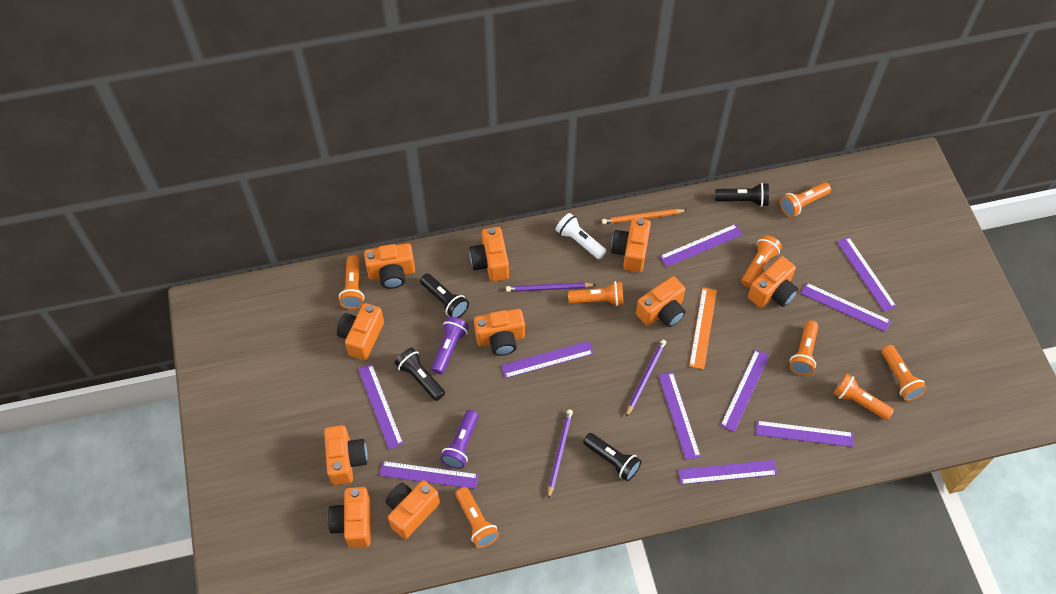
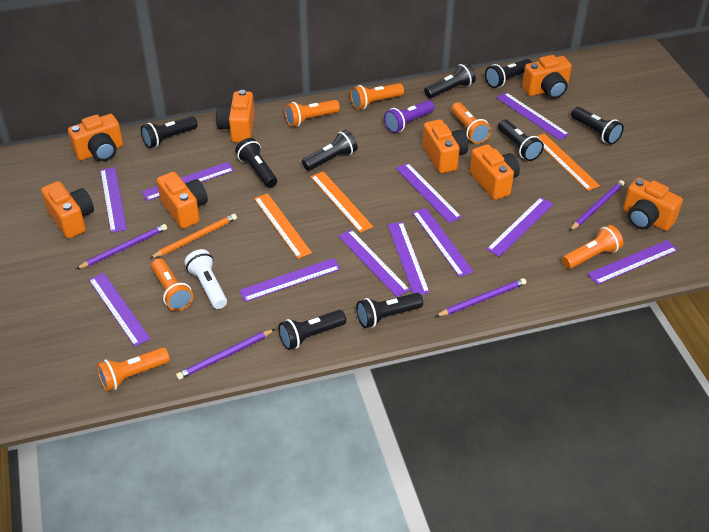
black flashlight: [395,348,445,401] [420,273,469,318] [583,433,641,481] [715,183,769,207] = 4 -> [141,116,198,148] [235,138,277,188] [278,310,346,350] [302,130,358,171] [356,293,423,328] [424,63,476,98] [485,59,532,88] [498,120,544,161] [571,107,624,144] = 9
orange camera: [324,425,368,485] [328,487,371,548] [337,303,384,360] [364,243,415,289] [386,480,440,539] [469,227,509,282] [474,309,525,356] [611,218,651,272] [636,276,686,327] [748,256,798,308] = 10 -> [41,181,94,239] [68,114,123,161] [157,172,208,229] [216,90,255,142] [423,119,468,173] [470,144,520,200] [522,55,572,99] [623,178,683,231] = 8
orange flashlight: [339,255,364,309] [456,487,499,548] [568,281,624,306] [741,235,782,288] [780,182,831,217] [789,320,819,376] [833,374,894,420] [881,345,927,401] = 8 -> [97,347,170,392] [151,258,193,311] [285,100,340,127] [351,83,404,109] [451,102,491,144] [562,225,623,269] = 6
orange ruler: [689,287,717,369] = 1 -> [254,193,312,259] [311,171,373,233] [537,133,600,191] = 3
purple flashlight: [431,317,469,374] [441,410,479,469] = 2 -> [384,100,435,133] = 1
purple pencil: [506,282,596,292] [548,409,573,499] [626,340,666,417] = 3 -> [76,224,167,269] [176,329,275,380] [435,278,526,317] [570,180,624,231] = 4
purple ruler: [358,364,403,449] [379,461,479,489] [501,341,594,378] [658,372,701,460] [659,224,743,267] [678,460,777,485] [720,349,769,432] [756,421,853,447] [801,282,891,332] [837,237,897,312] = 10 -> [89,273,150,347] [100,167,127,233] [141,162,234,201] [239,258,341,302] [339,229,410,297] [388,222,430,295] [396,163,462,223] [412,208,474,277] [486,197,553,257] [497,92,570,140] [588,240,678,285] = 11

